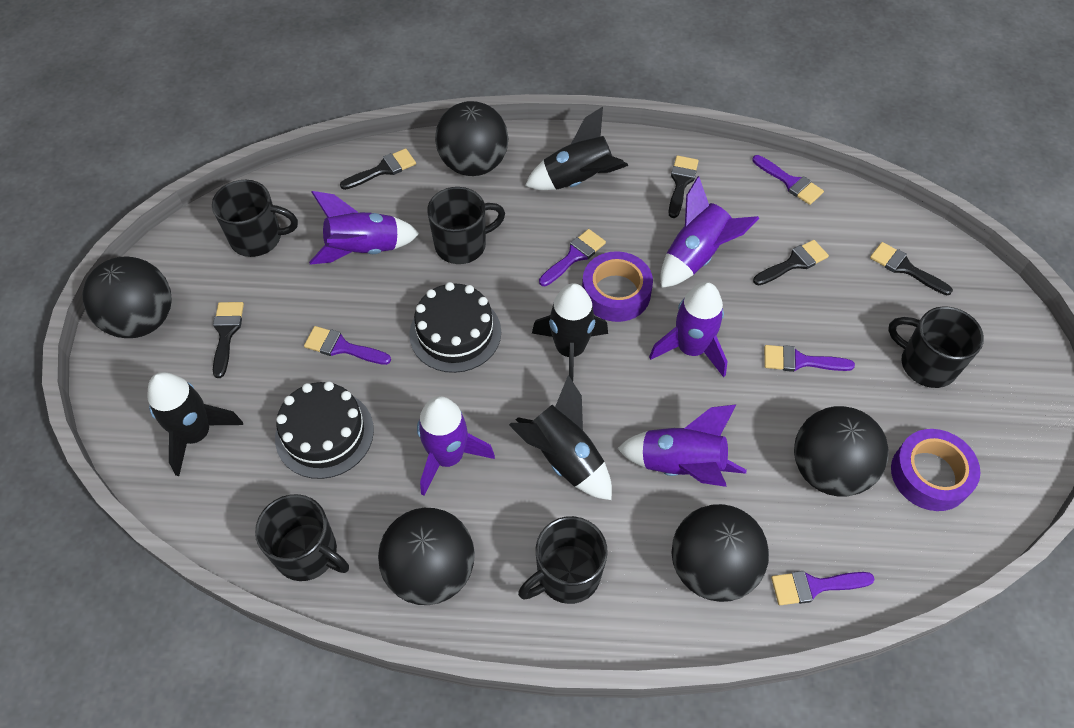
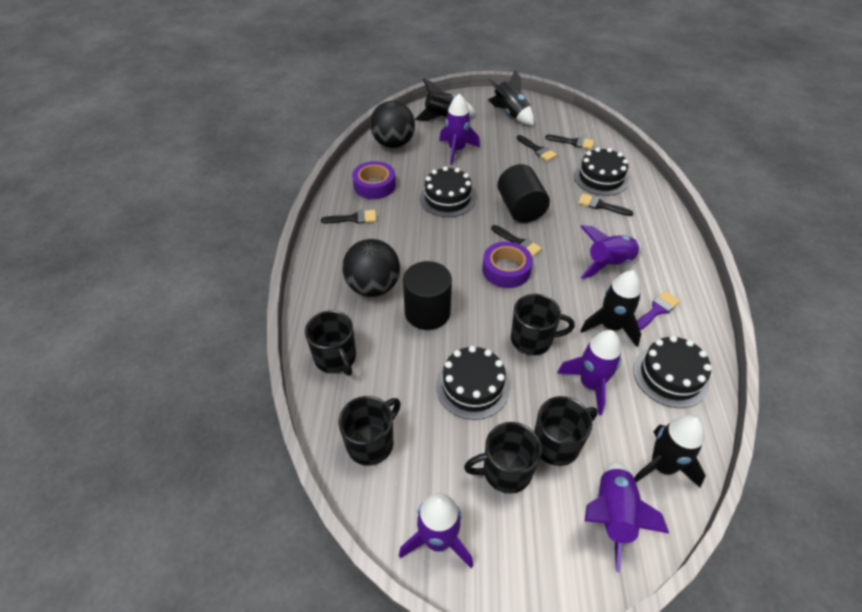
black ball: [83,256,171,338] [378,508,475,605] [435,101,509,176] [672,504,769,602] [794,406,889,497] = 5 -> [342,239,400,297] [370,101,415,148] = 2
black cake: [275,381,374,479] [409,282,501,373] = 2 -> [420,166,476,217] [436,346,510,420] [574,147,629,196] [633,336,712,408] = 4
black cylinder: none = 0 -> [403,261,452,330] [497,164,550,223] = 2
purple brush: [304,326,391,365] [539,229,606,286] [752,155,824,205] [764,345,855,372] [771,571,875,605] = 5 -> [637,291,680,330] = 1

